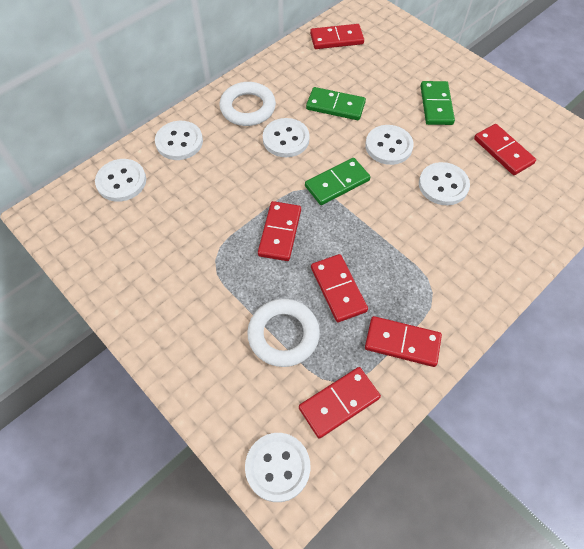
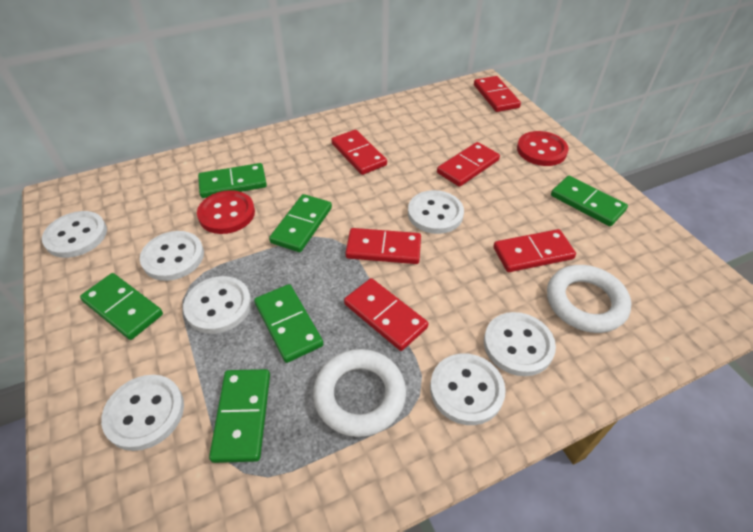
green domino: [305,158,370,205] [306,87,366,120] [421,81,455,125] = 3 -> [80,273,163,340] [198,163,267,198] [209,369,270,463] [254,284,323,363] [269,194,332,252] [551,176,628,226] = 6
red button: none = 0 -> [197,190,255,234] [517,131,569,166] = 2
white button: [95,159,146,202] [155,121,203,160] [245,433,310,502] [263,118,310,157] [365,125,414,165] [419,162,470,205] = 6 -> [42,211,107,258] [101,375,184,451] [140,231,204,281] [183,276,251,334] [408,190,464,234] [430,353,506,425] [484,312,556,376] = 7

